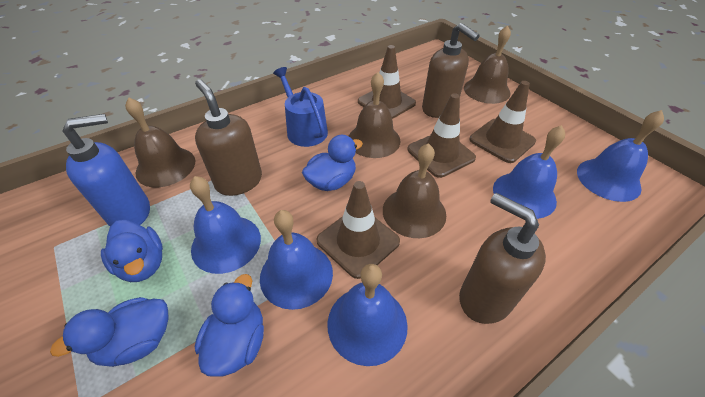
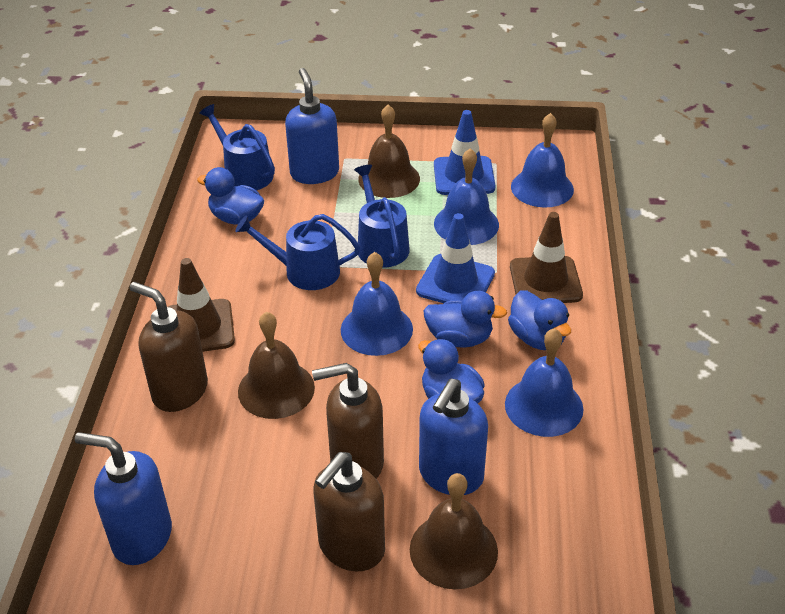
blue bell: [190,176,261,274] [260,210,333,310] [327,264,408,366] [493,125,565,219] [577,110,664,202] = 5 -> [341,252,413,356] [434,148,499,245] [505,328,584,437] [511,113,574,208] = 4
blue soap dispenser: [63,114,150,226] = 1 -> [75,432,172,565] [285,68,339,184] [419,379,488,495] = 3
blue traffic cone: none = 0 -> [416,213,495,303] [434,110,496,195] = 2
blue watering can: [273,67,328,147] = 1 -> [199,104,275,190] [235,214,360,290] [354,165,410,268] = 3
brown bell: [125,97,195,187] [349,72,400,158] [383,143,446,238] [464,25,511,104] = 4 -> [238,311,315,419] [358,105,420,198] [410,473,498,589] = 3
brown traffic cone: [316,181,400,279] [358,45,416,119] [407,93,476,178] [469,81,536,163] = 4 -> [168,258,235,352] [510,212,583,303] = 2

